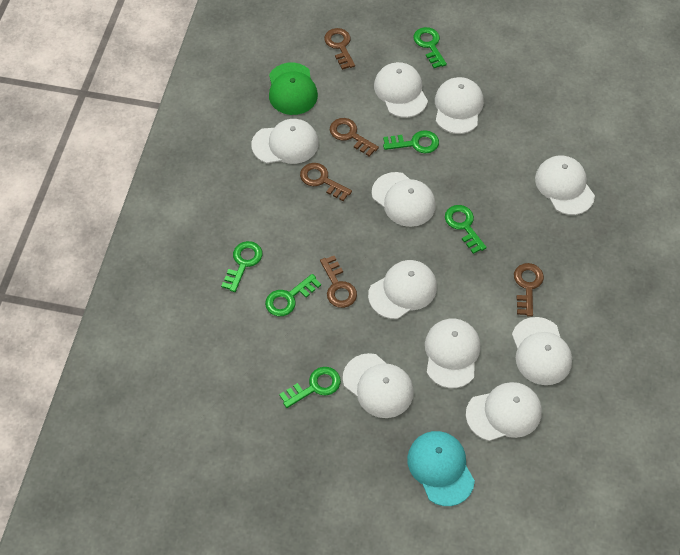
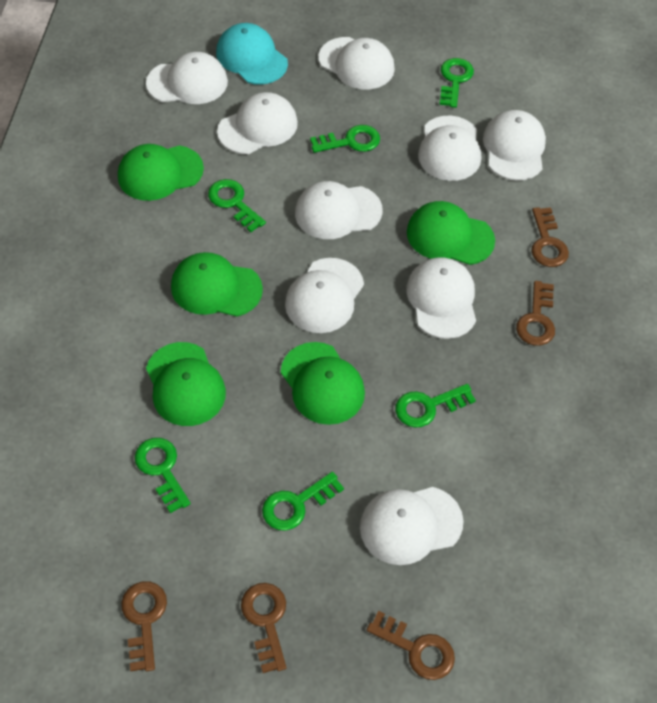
green cap: [269,63,318,115] = 1 -> [118,144,204,201] [146,342,226,426] [171,252,263,317] [281,342,365,425] [407,201,495,265] = 5
white cap: [251,119,319,164] [343,353,414,418] [368,260,437,319] [372,172,436,227] [374,62,428,118] [425,319,481,388] [435,77,484,134] [466,382,542,441] [512,317,572,385] [535,156,595,215] = 10 -> [146,52,228,104] [217,92,298,154] [285,258,364,333] [295,181,383,239] [318,37,395,90] [360,487,464,565] [406,257,476,339] [418,116,481,181] [483,110,546,181] = 9

